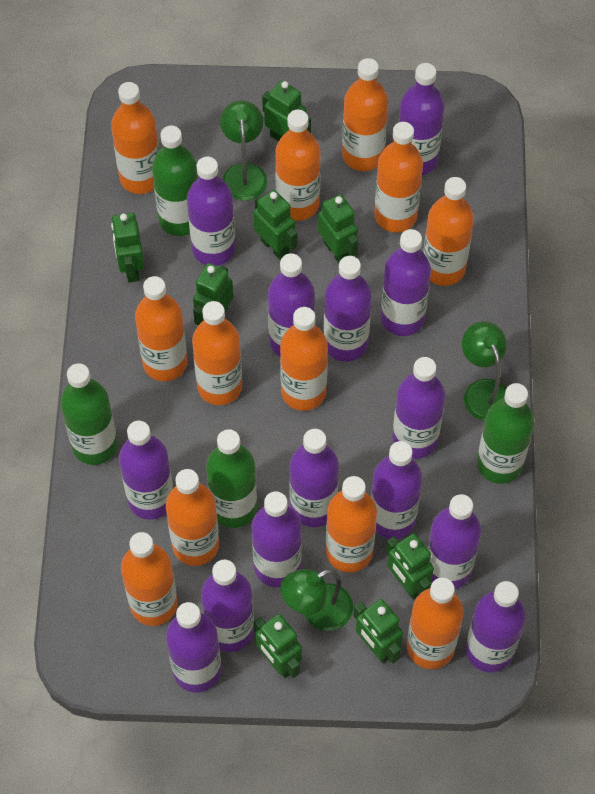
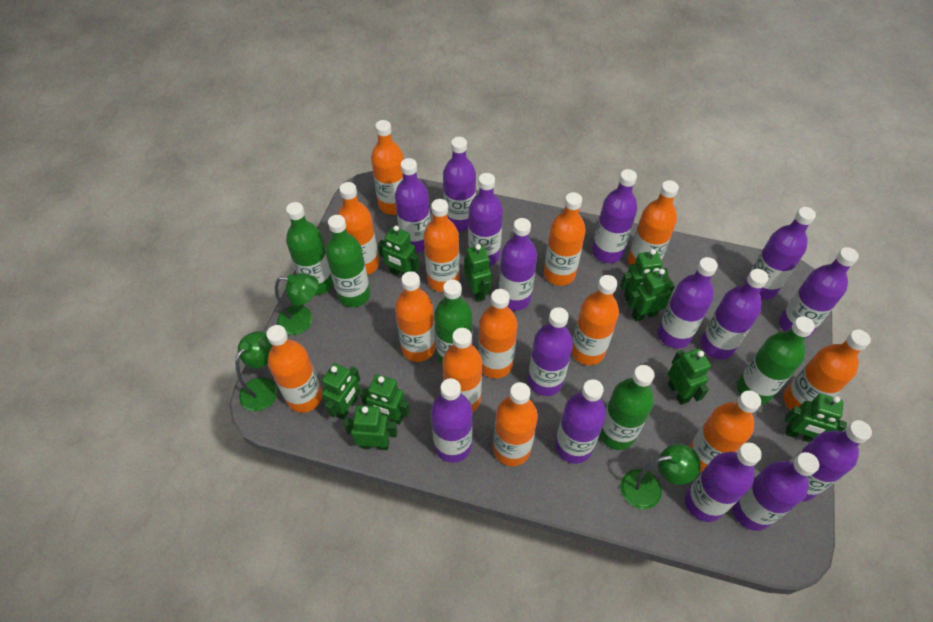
green bottle: [60,363,118,465] [152,126,198,236] [206,429,257,528] [477,383,534,484] = 4 -> [286,202,333,295] [326,215,370,307] [434,280,472,366] [599,365,655,450] [737,316,815,405] = 5
green robot: [111,213,145,283] [193,263,233,325] [253,190,298,260] [254,614,302,678] [262,81,311,141] [318,194,359,263] [354,599,403,663] [386,533,434,599] = 8 -> [322,363,360,420] [344,405,397,450] [360,374,410,425] [378,226,419,275] [464,244,491,302] [620,249,669,301] [628,269,675,322] [668,348,711,405] [785,394,847,443] = 9
orange bottle: [111,82,160,194] [121,532,178,626] [135,276,187,381] [166,469,219,566] [192,301,242,405] [275,110,321,221] [280,307,328,411] [326,476,377,573] [342,58,388,171] [374,122,423,233] [407,578,463,669] [423,177,474,286] = 12 -> [266,325,322,413] [338,182,379,275] [371,120,404,215] [395,271,436,362] [424,199,460,292] [442,328,482,413] [478,289,518,378] [493,382,538,466] [544,192,586,286] [571,275,619,365] [628,180,679,265] [689,391,761,472] [783,330,871,410] = 13
purple bottle: [119,421,173,520] [166,602,221,693] [187,157,235,266] [201,560,254,652] [252,491,302,587] [268,253,315,356] [289,429,339,527] [324,256,372,362] [371,441,422,539] [381,229,431,336] [392,357,445,459] [398,63,445,175] [427,494,481,589] [466,581,526,673] = 14 -> [395,158,431,252] [431,378,473,463] [443,137,476,231] [468,173,503,266] [499,218,537,311] [528,307,573,396] [555,379,606,464] [592,169,637,263] [658,257,718,348] [685,443,762,522] [700,269,768,359] [732,452,819,531] [745,207,816,300] [779,247,859,338] [790,420,872,501] = 15

